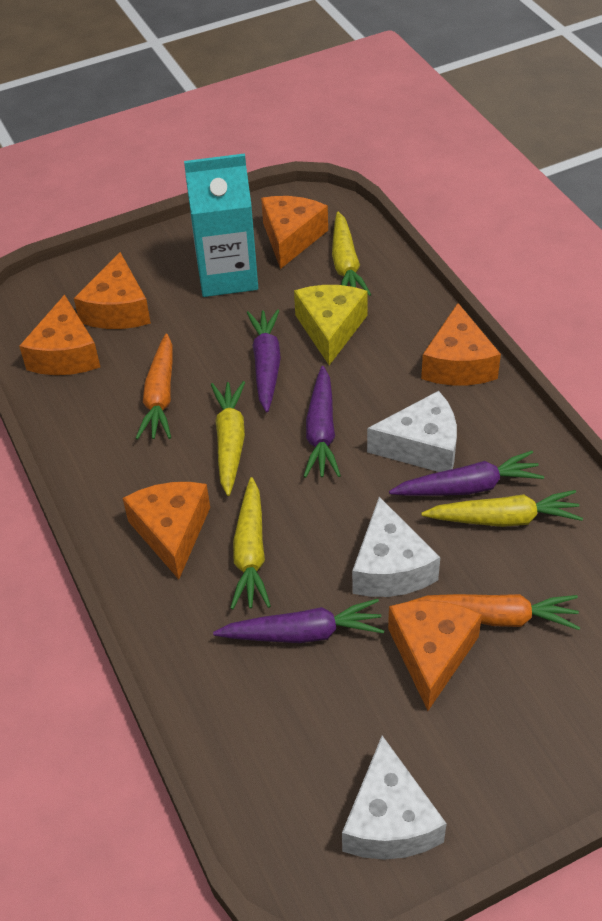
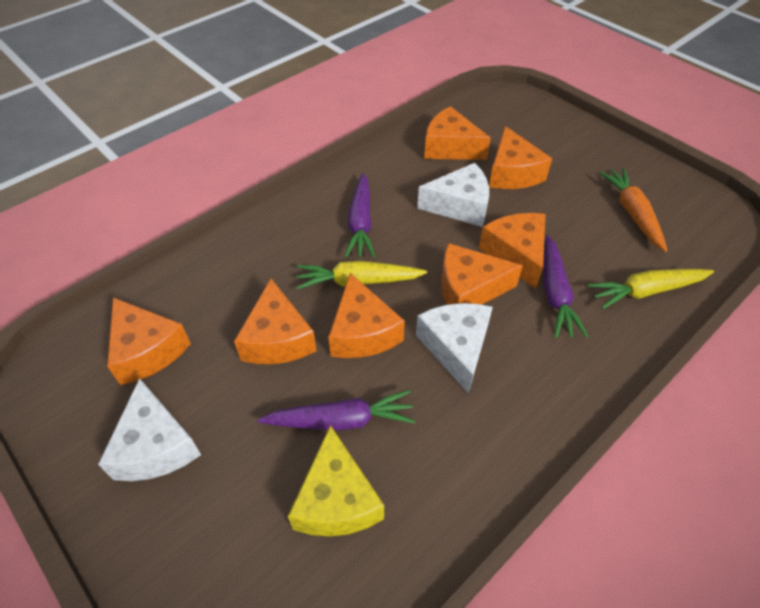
orange carrot: [136,334,172,440] [409,594,580,630] = 2 -> [599,168,667,252] = 1
orange cheese: [19,295,100,375] [74,252,151,329] [123,482,210,579] [261,196,328,269] [388,600,482,711] [421,303,501,385] = 6 -> [107,297,191,385] [234,279,317,364] [328,273,405,358] [424,106,491,160] [441,243,523,305] [479,213,546,289] [489,126,552,189] = 7
purple carrot: [213,599,384,643] [247,309,281,412] [303,366,341,478] [389,451,544,496] = 4 -> [258,390,415,431] [345,173,375,258] [544,235,589,338] = 3
turquoise carton: [184,153,258,297] = 1 -> none = 0
yellow carrot: [211,381,245,496] [231,477,271,609] [332,211,371,296] [421,490,583,527] = 4 -> [296,261,427,290] [588,269,714,309] = 2

